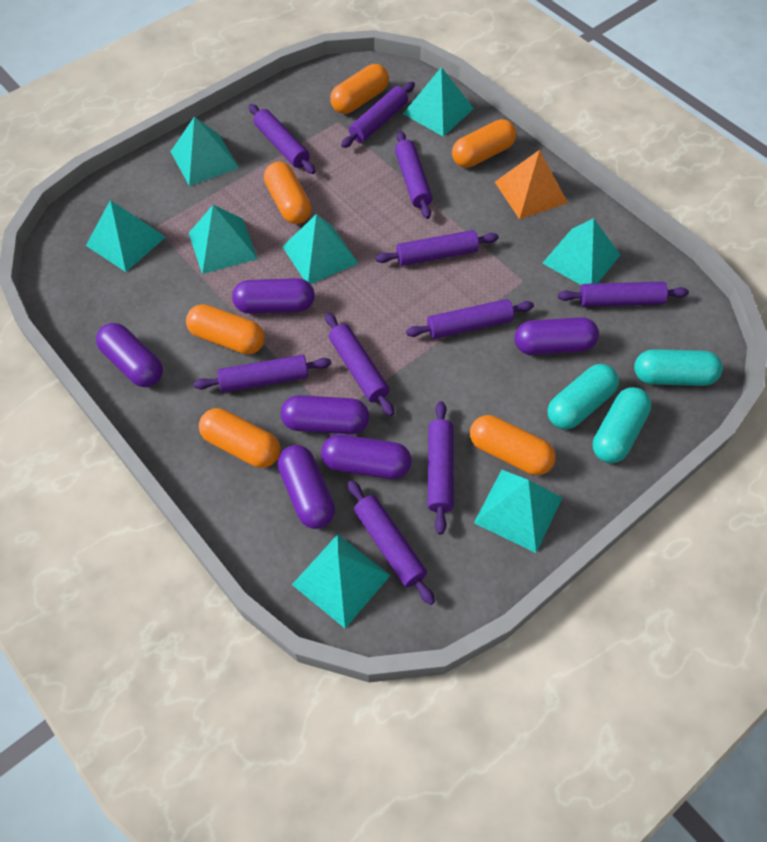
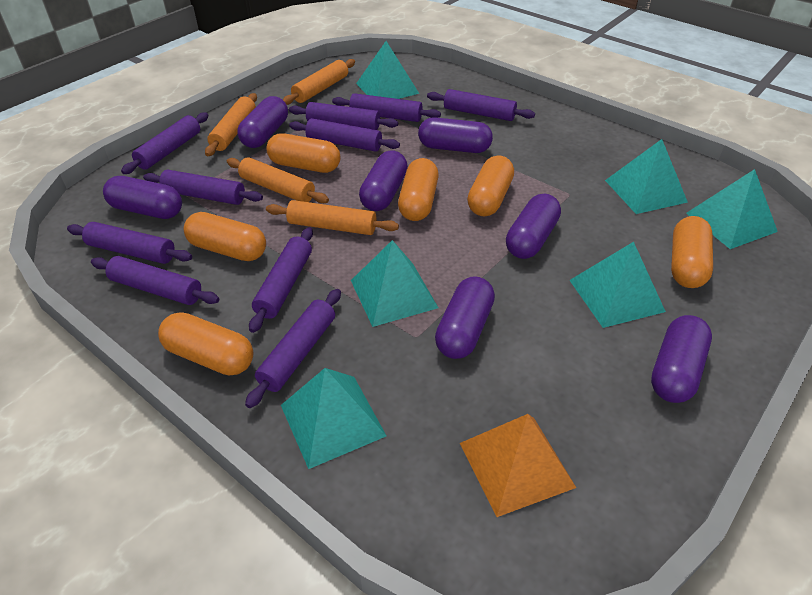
orange rolling pin: none = 0 -> [205,93,257,156] [227,157,329,204] [266,200,399,235] [283,59,355,105] = 4
purple capsule: [96,323,163,387] [232,278,315,314] [278,445,335,529] [281,395,369,434] [321,435,411,479] [514,317,599,355] = 6 -> [103,176,182,219] [237,96,288,148] [359,150,408,211] [418,117,493,153] [435,276,495,359] [506,194,561,259] [651,315,712,403] = 7
turquoise capsule: [548,364,619,429] [593,387,652,463] [634,349,723,386] = 3 -> none = 0
turquoise pyramid: [86,200,165,272] [170,116,239,186] [189,205,258,274] [282,214,358,284] [292,534,391,628] [403,67,474,137] [474,470,562,553] [542,218,620,285] = 8 -> [281,368,386,469] [351,240,438,327] [356,41,419,99] [570,242,666,328] [605,139,688,214] [686,169,778,249] = 6

